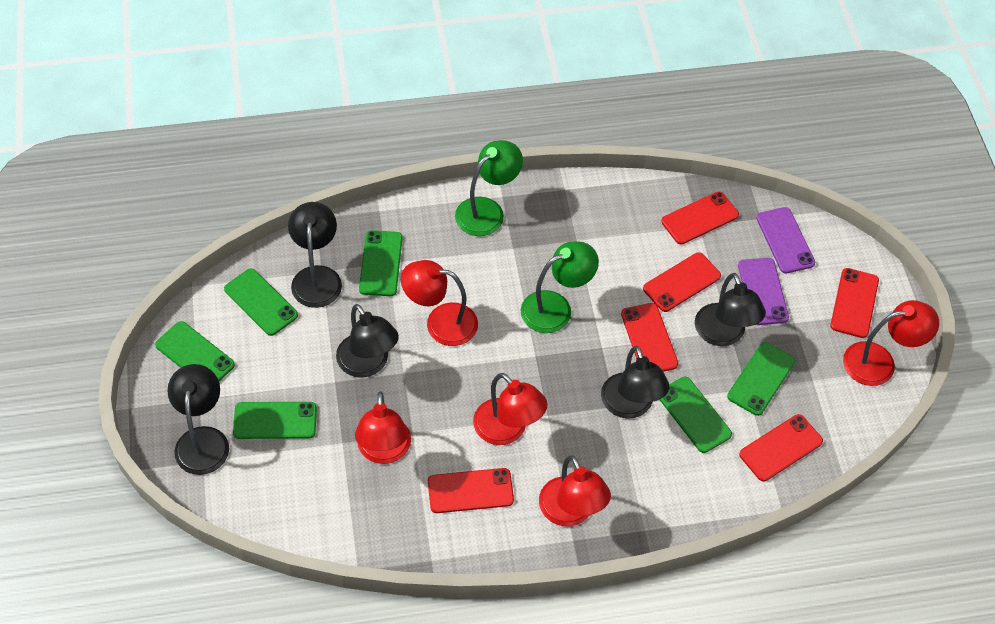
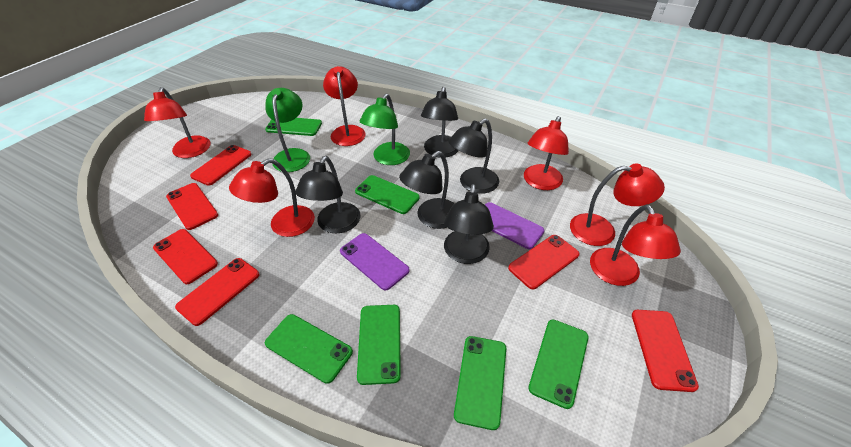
red lamp: [355,391,411,464] [401,260,478,346] [473,373,548,445] [539,455,611,526] [843,300,939,386] = 5 -> [144,87,211,158] [229,158,315,237] [323,66,366,146] [524,116,569,190] [570,164,665,246] [590,205,681,286] = 6

